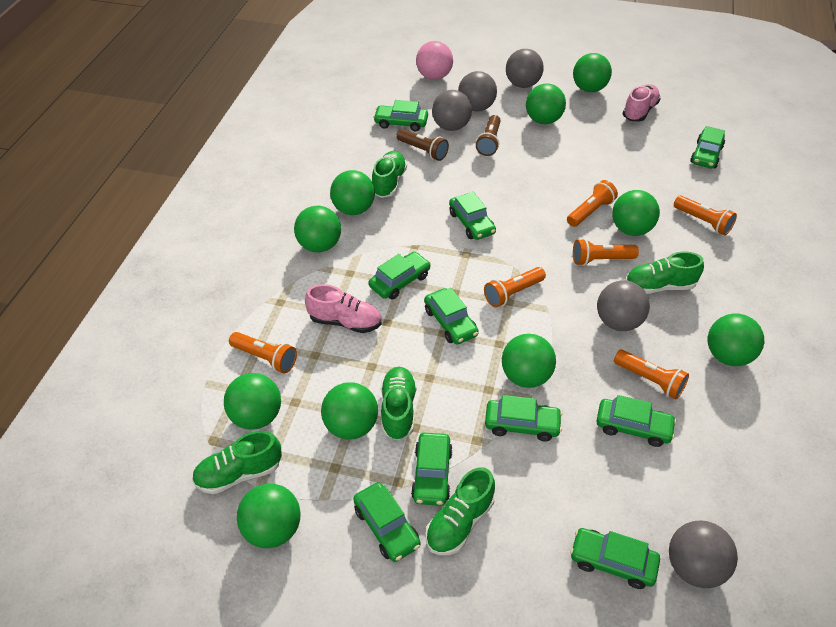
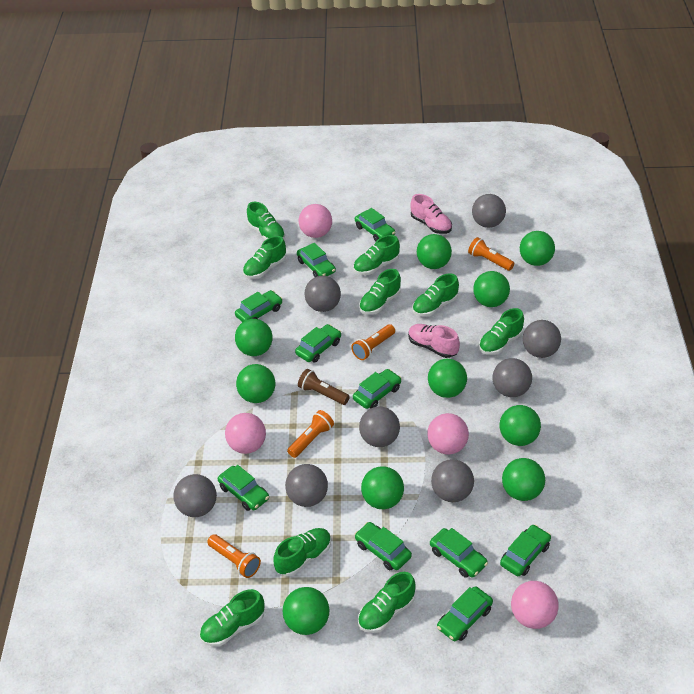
brown flashlight: [396,129,449,161] [476,115,501,156] = 2 -> [298,369,350,405] = 1
green shoe: [192,431,282,494] [372,151,407,198] [381,367,417,440] [426,467,495,555] [626,252,704,294] = 5 -> [200,589,264,647] [243,236,286,279] [247,202,285,240] [273,528,331,576] [353,235,400,275] [358,572,416,633] [359,269,401,314] [412,273,459,317] [479,308,524,355] = 9
grey ball: [432,90,472,131] [458,71,497,112] [506,49,544,88] [597,280,650,331] [669,520,738,588] = 5 -> [173,474,217,517] [285,464,328,507] [305,276,341,312] [359,407,400,447] [431,459,474,502] [472,194,506,228] [492,358,532,397] [523,320,561,358] = 8
orange flashlight: [229,332,297,373] [484,267,546,308] [567,180,618,227] [573,239,639,266] [614,350,689,400] [674,196,737,235] = 6 -> [207,534,261,578] [287,410,334,458] [351,324,395,360] [468,237,514,271] = 4
pink ball: [416,41,453,80] = 1 -> [225,413,266,454] [299,204,332,238] [427,413,469,454] [511,581,559,629] = 4

